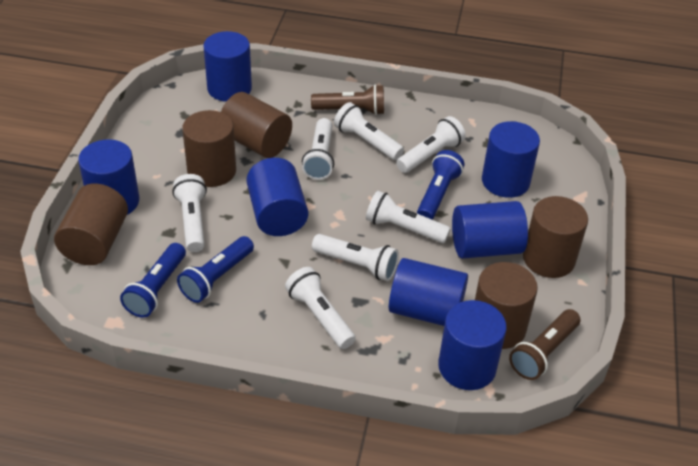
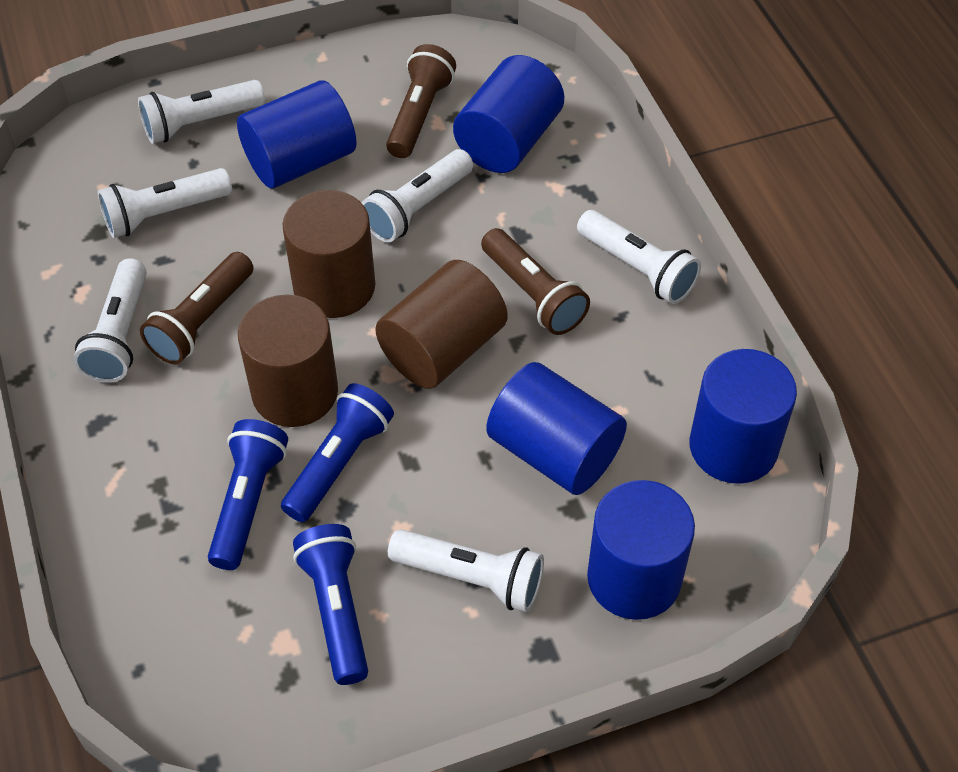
blue cylinder: [78,139,139,215] [203,31,252,102] [246,158,308,236] [389,258,468,326] [438,300,507,390] [452,201,528,259] [482,121,540,198] = 7 -> [237,80,357,189] [453,55,564,173] [486,362,627,495] [587,480,695,620] [690,349,797,484] = 5
brown cylinder: [54,183,128,265] [182,110,236,187] [221,92,292,158] [475,262,538,349] [523,196,588,278] = 5 -> [238,295,338,427] [283,190,375,318] [375,260,508,389] = 3
brown flashlight: [311,84,384,115] [509,309,580,380] = 2 -> [140,252,253,364] [386,44,456,158] [481,228,590,335] = 3
white flashlight: [172,174,207,252] [285,267,356,349] [302,118,334,180] [312,234,399,281] [334,102,404,160] [366,191,451,243] [396,116,465,173] = 7 -> [73,258,147,383] [98,168,232,238] [138,80,265,144] [362,149,473,243] [388,529,544,612] [577,210,701,304] = 6

